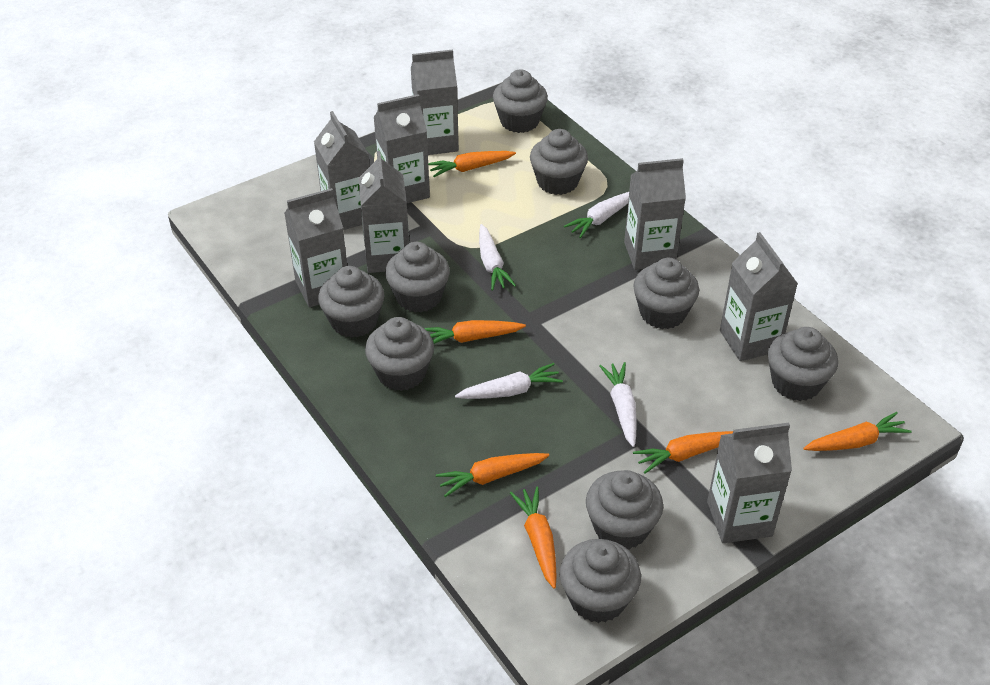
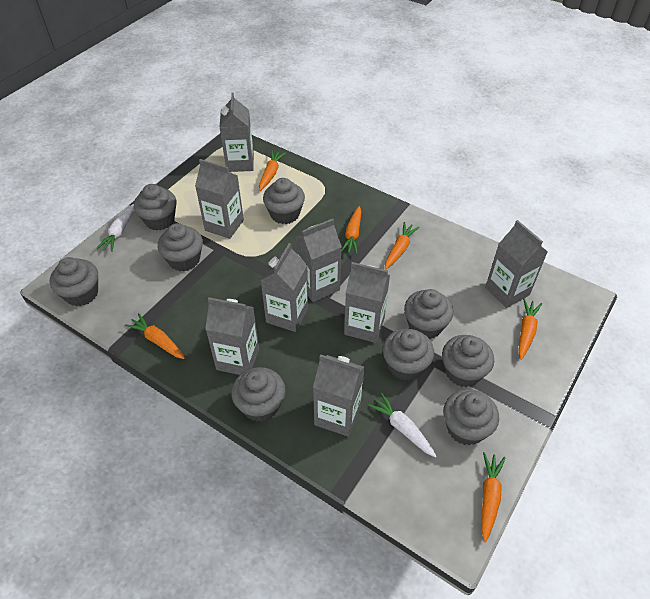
white carrot: [455,363,563,399] [479,224,516,291] [564,192,629,238] [599,362,637,447] = 4 -> [96,204,134,252] [367,393,437,458] = 2

